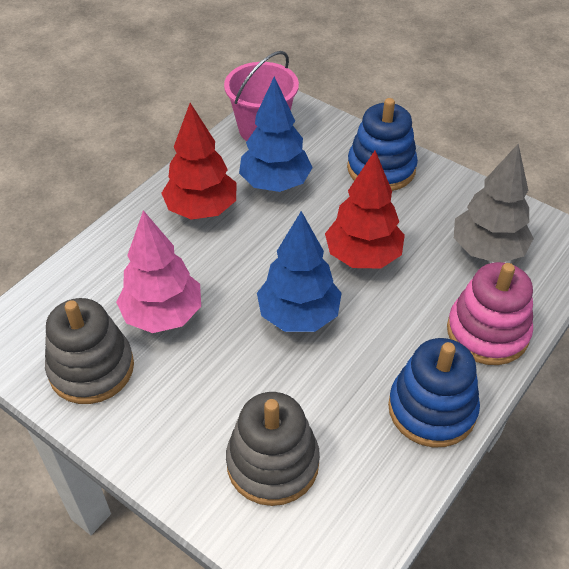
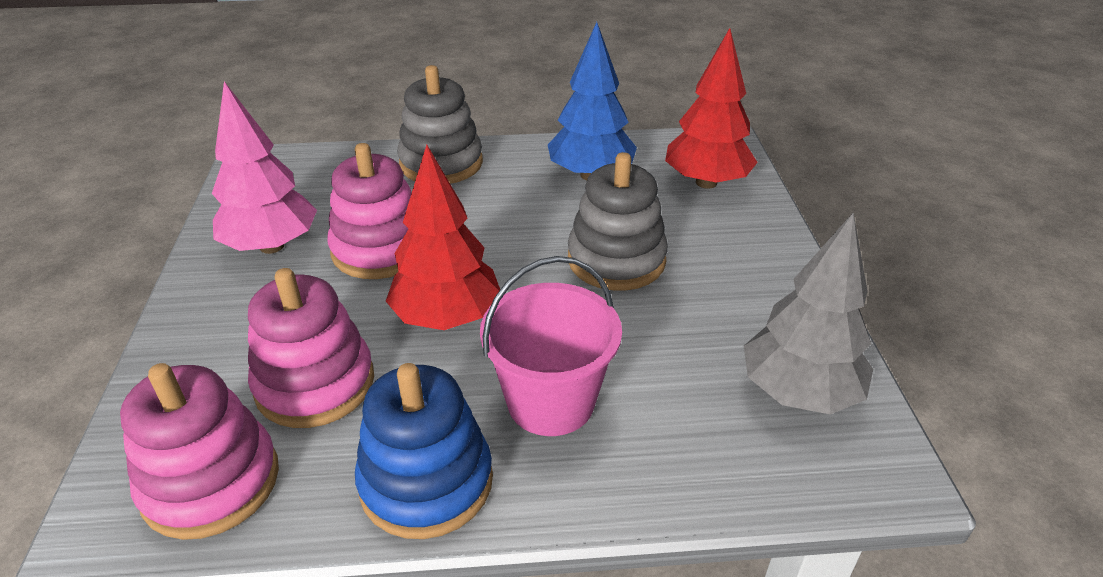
blue stacking toy: [347,98,418,191] [388,338,480,447] = 2 -> [355,363,493,539] = 1
blue tree: [239,76,313,192] [257,211,342,332] = 2 -> [548,22,637,180] = 1
pink stacking toy: [447,262,533,365] = 1 -> [120,363,279,540] [248,268,374,428] [327,143,412,279] = 3

